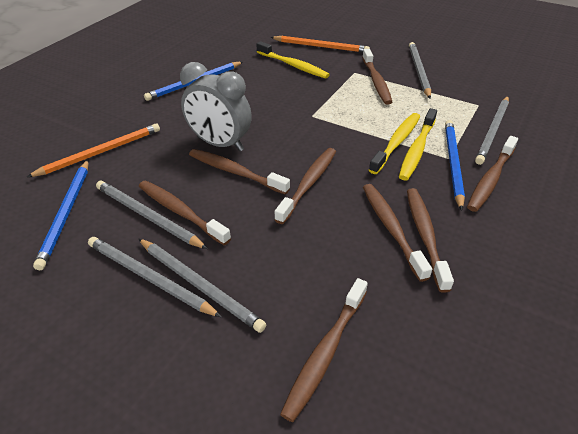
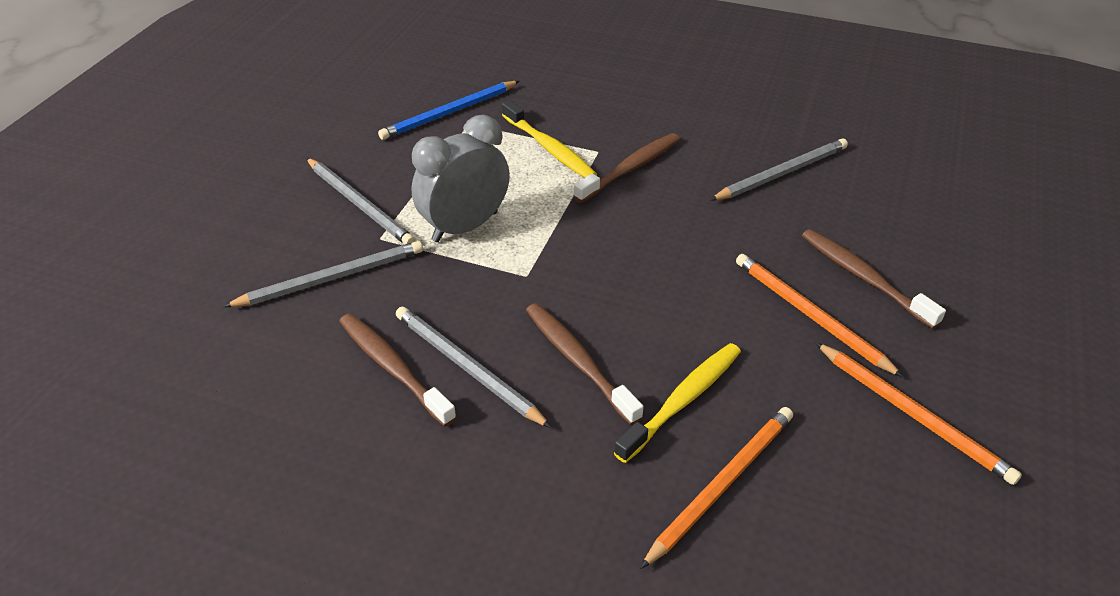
blue pencil: [33,160,88,270] [144,62,243,101] [445,120,465,211] = 3 -> [378,81,519,140] = 1
brown toothbrush: [139,180,231,245] [189,149,290,195] [274,148,336,224] [280,278,368,422] [362,49,392,105] [363,184,432,282] [407,188,454,293] [467,136,518,212] = 8 -> [339,314,457,427] [526,303,644,425] [574,133,680,203] [802,229,946,329] = 4
grey pencil: [88,237,221,317] [96,181,208,249] [138,238,267,333] [409,42,431,99] [475,96,509,165] = 5 -> [223,241,423,307] [306,158,415,245] [396,307,551,428] [710,138,848,201] = 4
orange pencil: [27,123,160,177] [270,36,370,53] = 2 -> [640,407,793,569] [736,254,903,377] [815,342,1022,485] = 3
yellow toothbrush: [256,41,330,79] [369,113,420,174] [399,108,437,181] = 3 -> [502,100,597,178] [614,343,741,463] = 2

